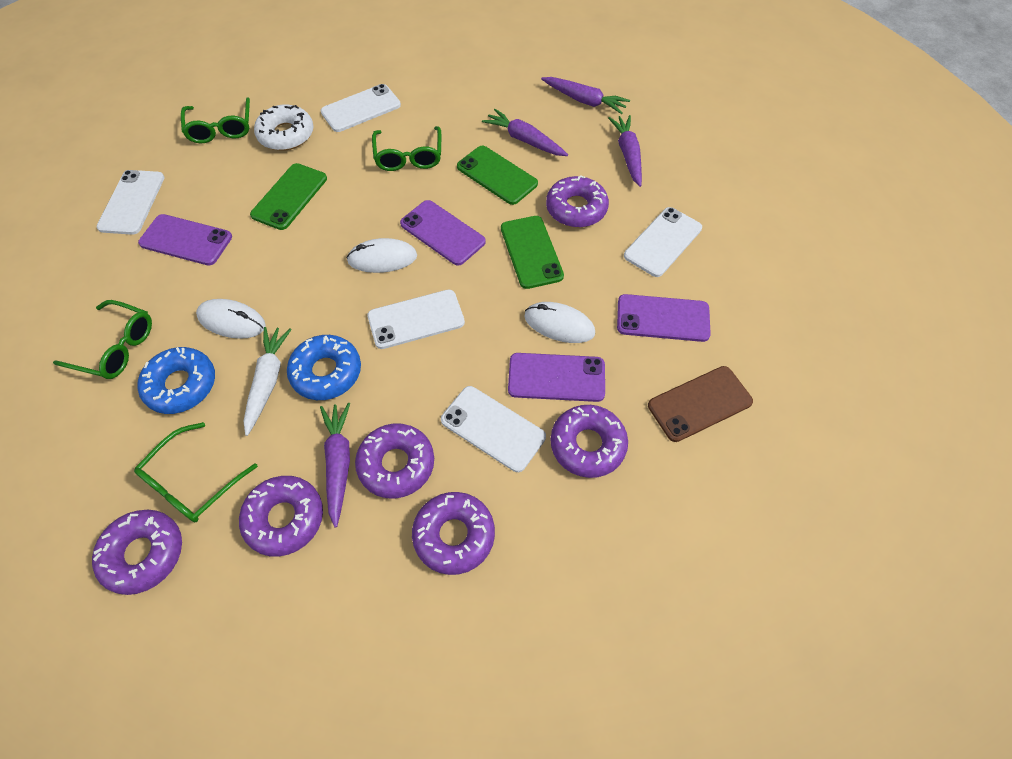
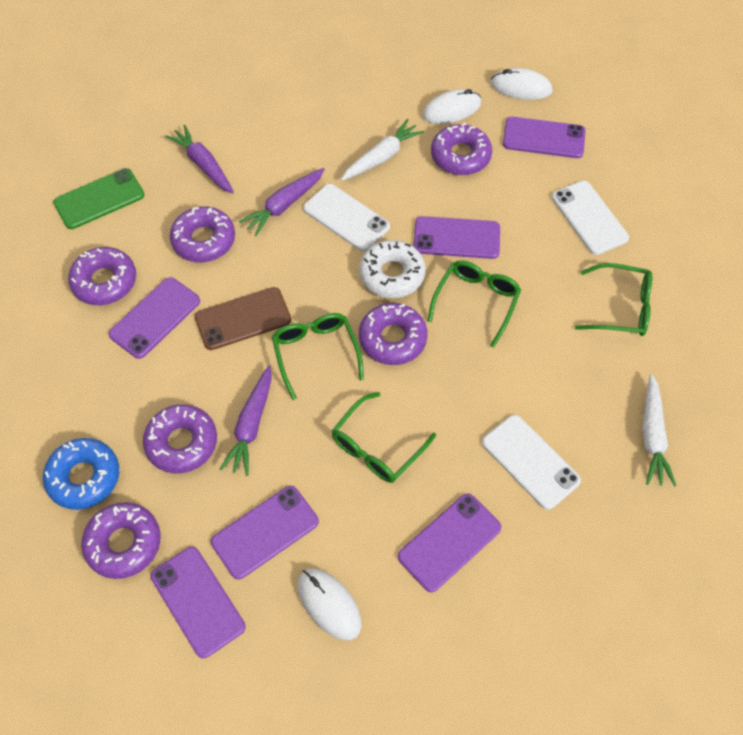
blue donut: [137,347,215,414] [287,335,361,400] = 2 -> [43,438,119,510] = 1
green phone: [250,163,327,230] [457,146,538,205] [501,216,564,289] = 3 -> [53,168,144,229] = 1
purple carrot: [320,403,350,528] [482,109,568,156] [541,77,630,114] [608,115,642,187] = 4 -> [165,125,234,194] [220,365,272,476] [239,168,325,236] = 3
purple phone: [138,214,232,265] [400,200,486,266] [508,353,605,402] [617,294,711,342] = 4 -> [109,277,200,359] [151,547,246,658] [211,486,319,579] [398,493,501,592] [413,216,500,259] [503,117,586,158] = 6
white carrot: [244,327,292,436] = 1 -> [341,119,424,181] [643,374,676,487] = 2
white phone: [96,170,165,235] [321,84,401,132] [367,290,465,349] [441,386,546,472] [624,207,702,277] = 5 -> [303,184,390,251] [482,415,581,510] [552,181,629,255] = 3

